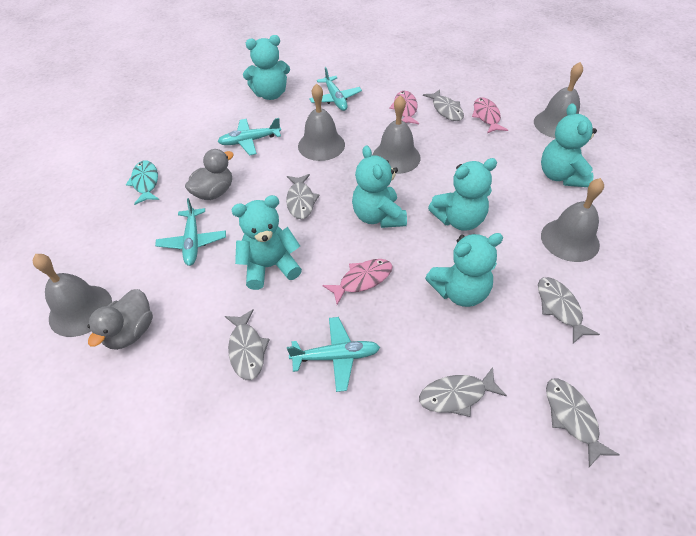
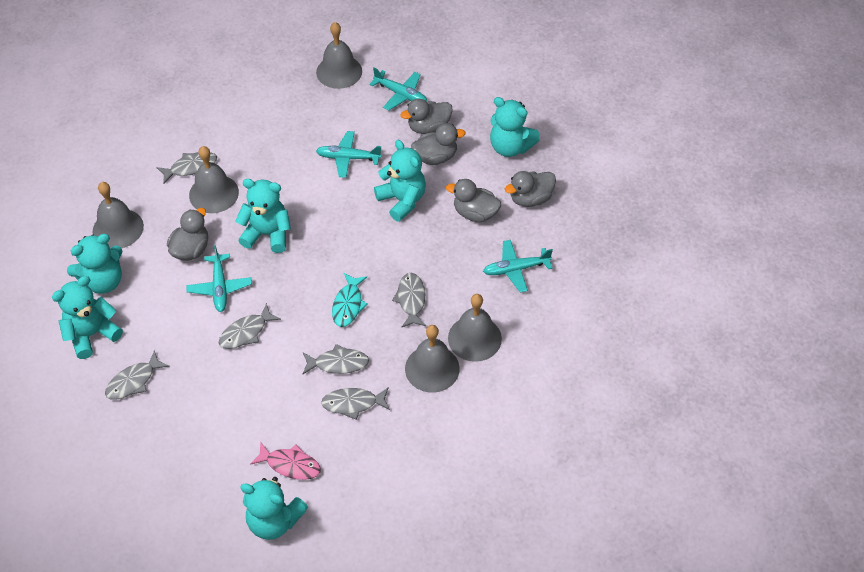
grey duck: [87,289,153,350] [185,149,234,200] = 2 -> [167,208,208,261] [401,99,453,134] [411,123,465,165] [446,179,501,222] [505,171,556,207] = 5
pink fish: [322,259,393,305] [389,91,419,124] [472,97,508,133] = 3 -> [250,441,321,480] = 1

